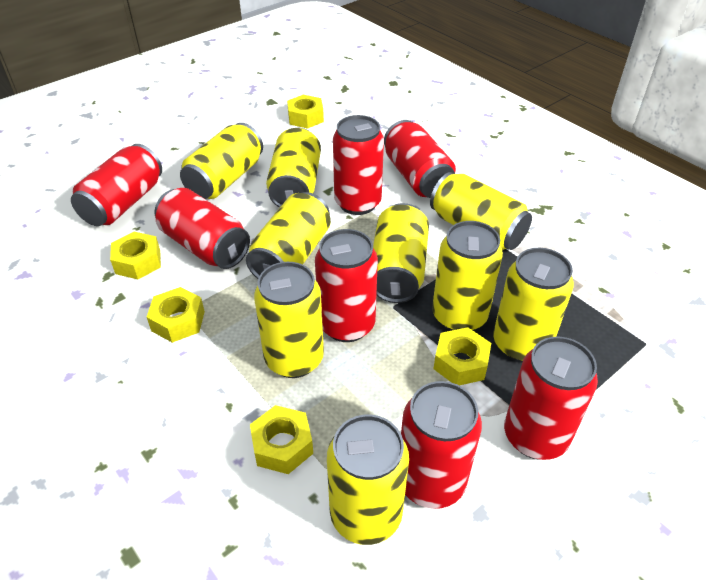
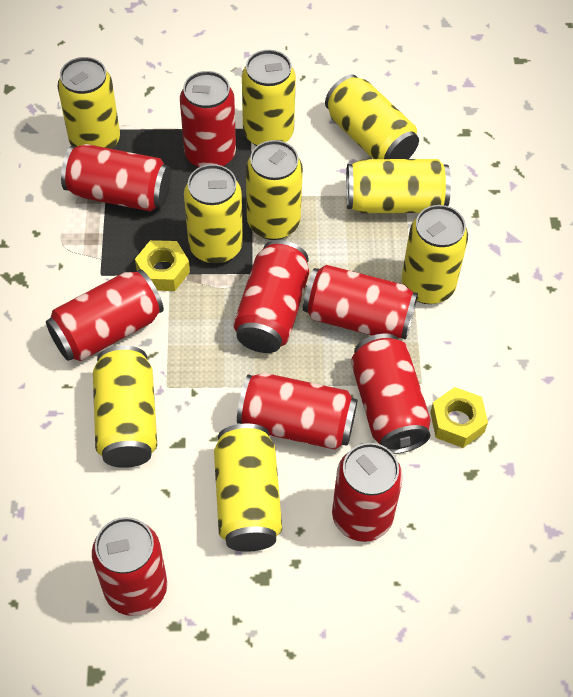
red can: [71,144,162,226] [155,188,250,269] [315,229,378,342] [333,115,384,215] [384,120,456,198] [401,381,482,509] [504,337,598,460] = 7 -> [46,269,164,361] [61,144,171,211] [92,517,167,616] [180,71,236,168] [233,240,309,353] [237,373,357,450] [303,265,418,340] [332,443,403,542] [351,333,431,454] = 9
yellow nut: [110,232,161,279] [147,287,205,343] [250,405,313,474] [287,95,324,129] [434,327,491,386] = 5 -> [135,240,190,291] [430,387,488,448] = 2

